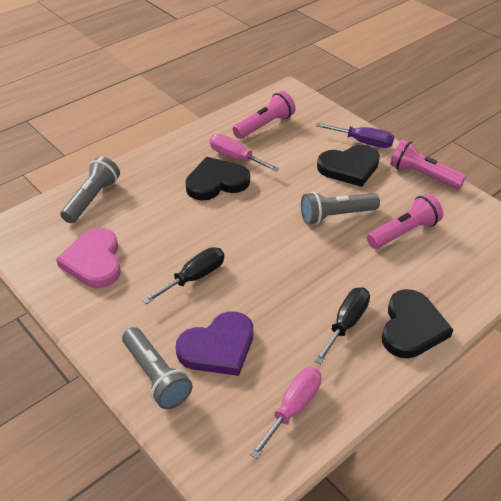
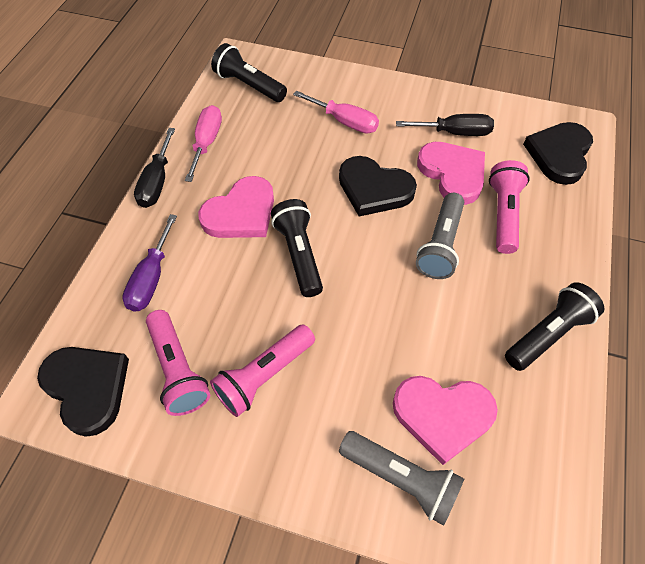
black flashlight: none = 0 -> [211,43,287,102] [271,199,323,297] [505,282,604,371] = 3
grey flashlight: [60,156,120,223] [122,327,193,409] [301,192,380,225] = 3 -> [339,431,464,526] [416,193,464,279] = 2
pink heart: [56,228,121,288] = 1 -> [198,176,274,238] [393,376,498,465] [417,142,485,205] = 3
purple heart: [176,311,253,376] = 1 -> none = 0

